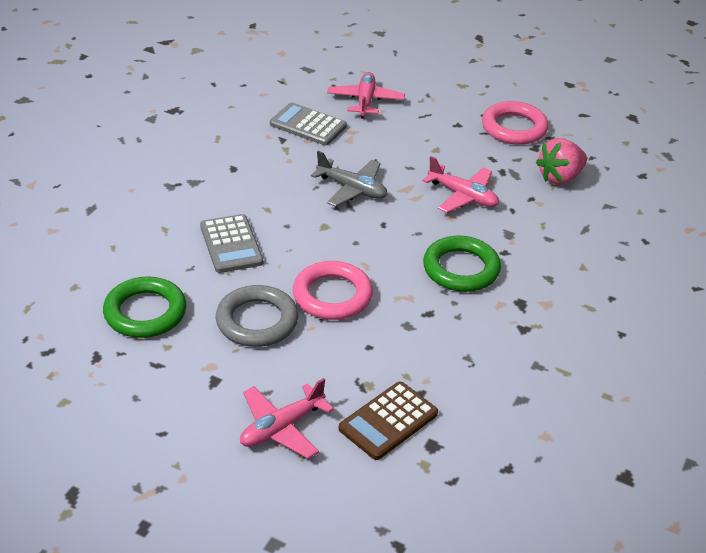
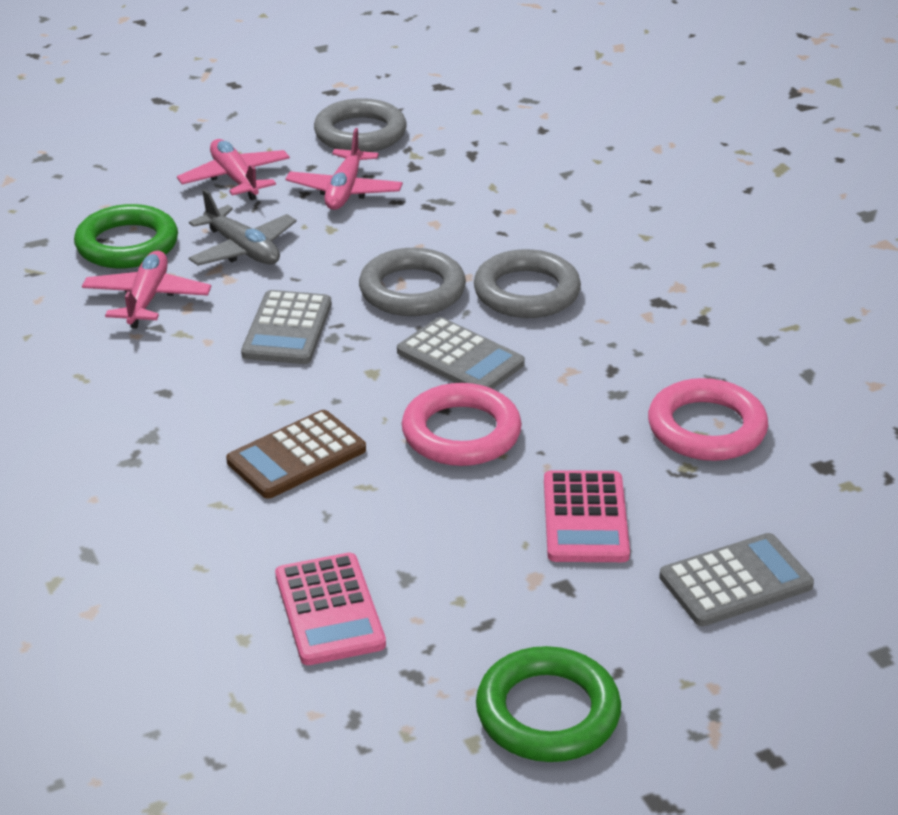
grey calculator: [200,214,263,273] [270,102,347,145] = 2 -> [241,290,331,364] [397,317,525,389] [659,533,814,626] = 3
grey ring: [216,285,298,347] = 1 -> [314,98,407,152] [359,248,466,316] [474,249,581,318] = 3
pink calculator: none = 0 -> [275,553,386,665] [544,470,630,562] = 2
pink strawberry: [536,138,587,185] = 1 -> none = 0

